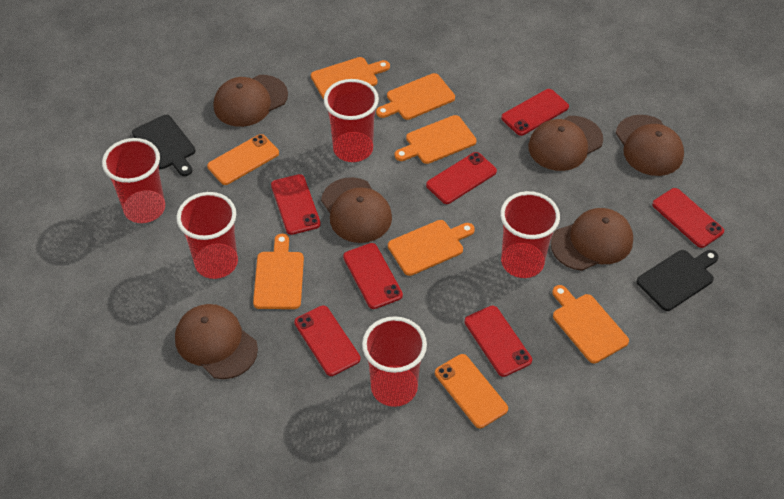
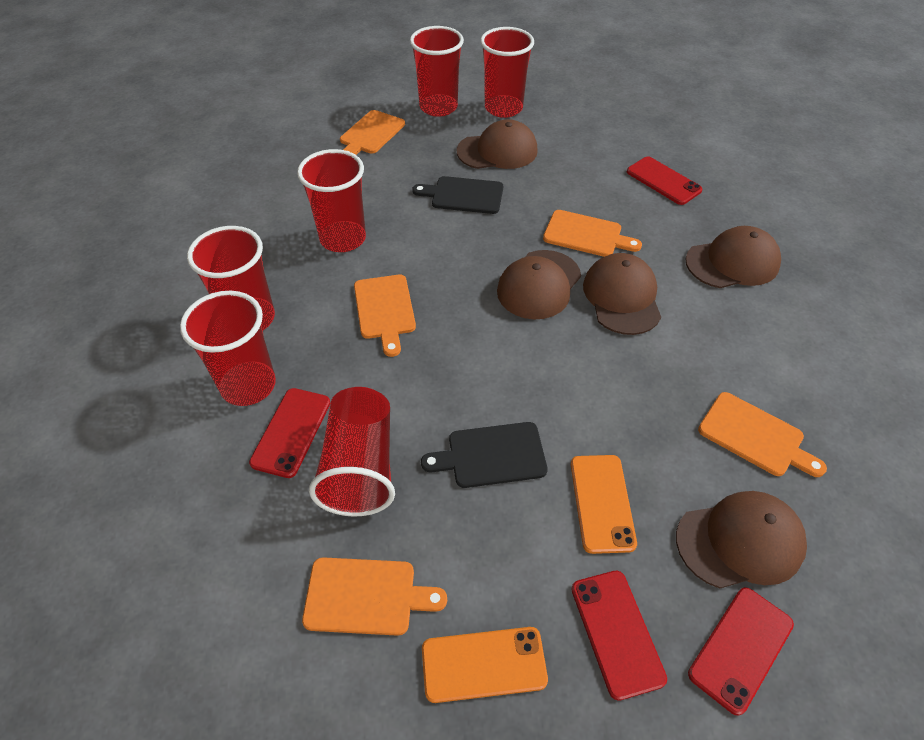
brown cap: [175,304,258,379] [214,75,288,127] [321,177,392,243] [528,116,603,171] [551,208,633,271] [616,115,684,176] = 6 -> [457,119,538,169] [497,250,581,319] [583,253,661,335] [676,491,807,588] [685,226,781,288] = 5
orange cutting board: [253,234,304,309] [311,57,390,99] [376,73,455,120] [388,220,475,276] [395,115,477,164] [552,285,629,363] = 6 -> [302,557,447,636] [340,110,405,155] [354,275,416,357] [543,210,642,257] [698,392,827,477] = 5
red cup: [102,138,165,223] [176,192,238,279] [324,79,379,162] [362,316,427,407] [500,191,560,278] = 5 -> [180,291,276,406] [187,226,275,330] [297,149,366,252] [309,387,395,517] [410,26,464,117] [480,27,534,118] = 6
red phone: [271,174,321,235] [294,305,360,376] [343,243,403,309] [426,152,497,204] [464,306,532,377] [501,89,569,136] [652,188,724,248] = 7 -> [249,388,330,478] [571,571,667,701] [627,157,703,205] [688,587,794,716] = 4

